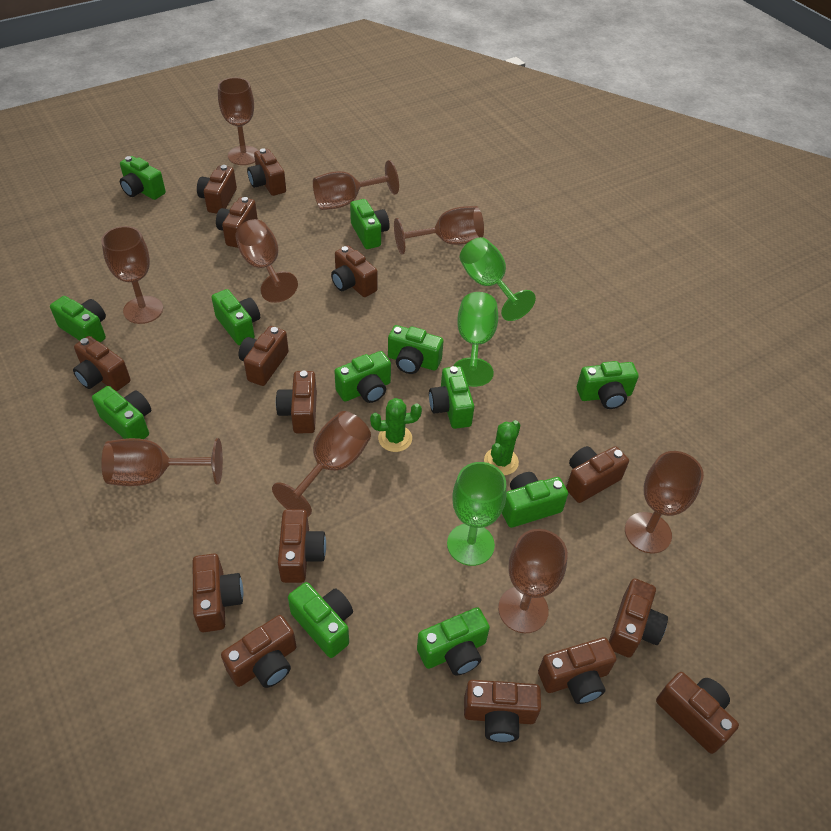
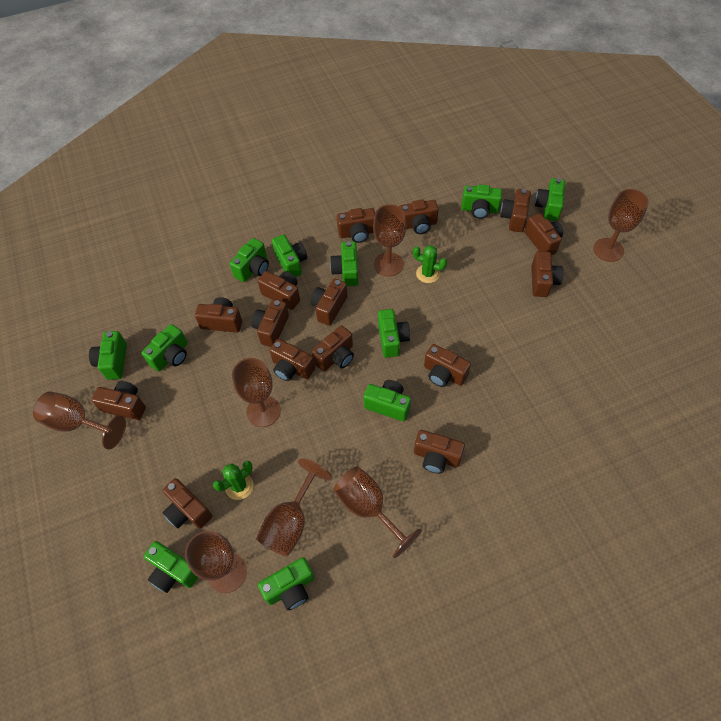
brown goblet: [101,226,163,324] [101,438,223,486] [218,77,259,165] [235,219,298,303] [272,411,371,517] [313,160,399,210] [394,206,484,254] [498,529,568,633] [625,451,704,554] = 9 -> [33,391,126,450] [185,531,247,593] [232,358,281,427] [256,458,332,557] [333,466,422,558] [373,204,406,276] [593,189,649,262] = 7
green camera: [50,296,106,343] [92,386,151,439] [120,156,166,200] [211,289,260,345] [288,582,353,658] [334,351,391,403] [350,199,390,249] [388,325,444,374] [417,607,490,676] [429,366,474,429] [502,472,568,528] [577,361,639,409] = 12 -> [89,331,127,380] [141,324,187,372] [144,541,198,593] [230,238,269,282] [258,557,314,610] [272,235,307,277] [330,241,359,286] [363,380,411,421] [378,309,410,358] [461,184,502,219] [535,178,565,221] = 11
green goblet: [447,462,507,566] [453,292,498,387] [460,237,536,321] = 3 -> none = 0

